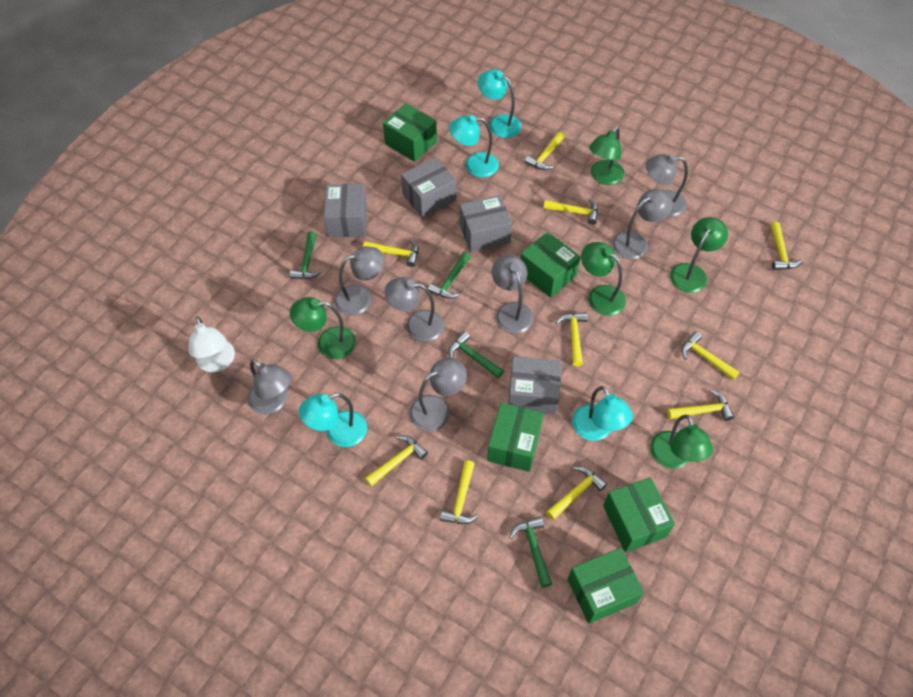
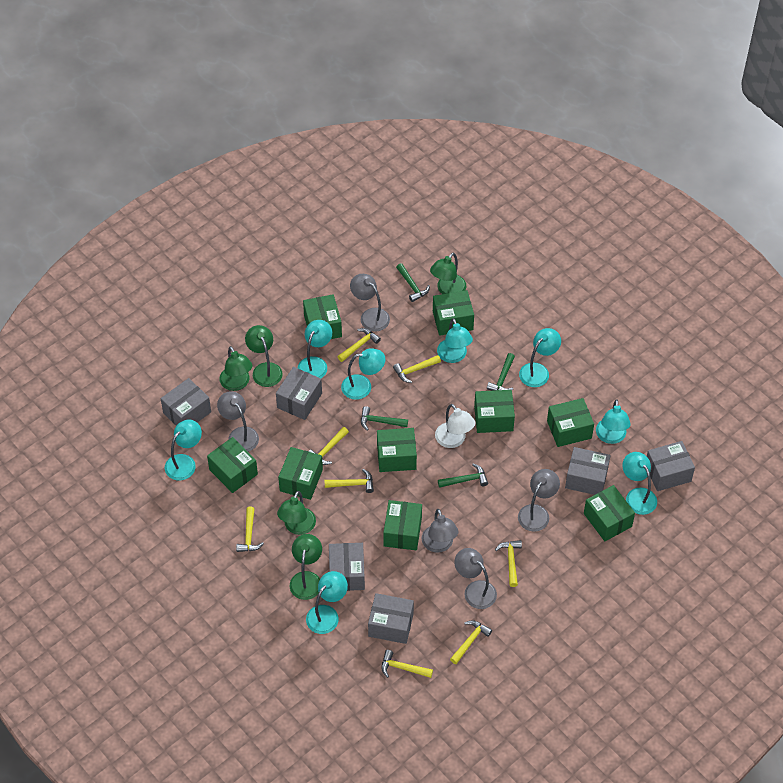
green box: [383,103,437,162] [487,402,544,472] [520,232,580,298] [568,548,644,624] [603,477,675,552] = 5 -> [207,437,258,493] [278,447,323,500] [303,294,342,339] [377,428,417,472] [383,500,422,550] [433,290,474,336] [474,390,515,433] [547,398,594,447] [584,485,635,541] = 9
grey box: [324,184,367,237] [401,157,456,218] [459,195,512,252] [508,356,561,415] = 4 -> [161,378,211,426] [276,367,322,420] [329,543,365,591] [368,593,414,644] [565,447,610,495] [647,441,695,491] = 6
grey lamp: [248,359,291,414] [334,246,384,316] [384,277,444,342] [409,358,467,431] [492,255,533,334] [612,189,673,259] [645,154,688,217] = 7 -> [217,391,259,452] [350,274,390,332] [422,509,458,553] [455,548,497,609] [518,469,560,532] = 5
turquoise lamp: [299,393,367,447] [449,115,499,177] [478,69,522,138] [572,386,633,441] = 4 -> [165,420,202,481] [298,320,332,378] [306,571,348,634] [341,348,385,400] [437,318,473,363] [519,328,561,387] [596,399,631,444] [622,452,657,515] = 8
yellow hammer: [363,239,419,267] [365,435,428,487] [440,460,478,524] [525,132,565,170] [543,198,598,225] [546,466,607,520] [555,312,588,366] [667,390,734,421] [681,331,740,380] [771,222,803,270] = 10 -> [236,507,264,552] [309,427,349,465] [324,469,374,493] [337,328,381,362] [381,650,433,678] [393,355,441,383] [450,620,492,664] [495,540,522,587] = 8

